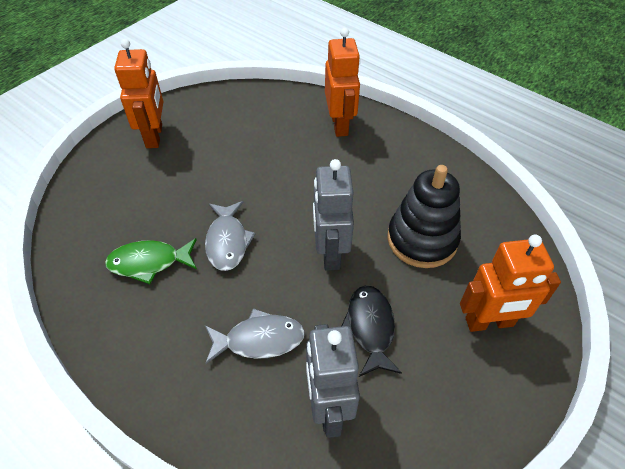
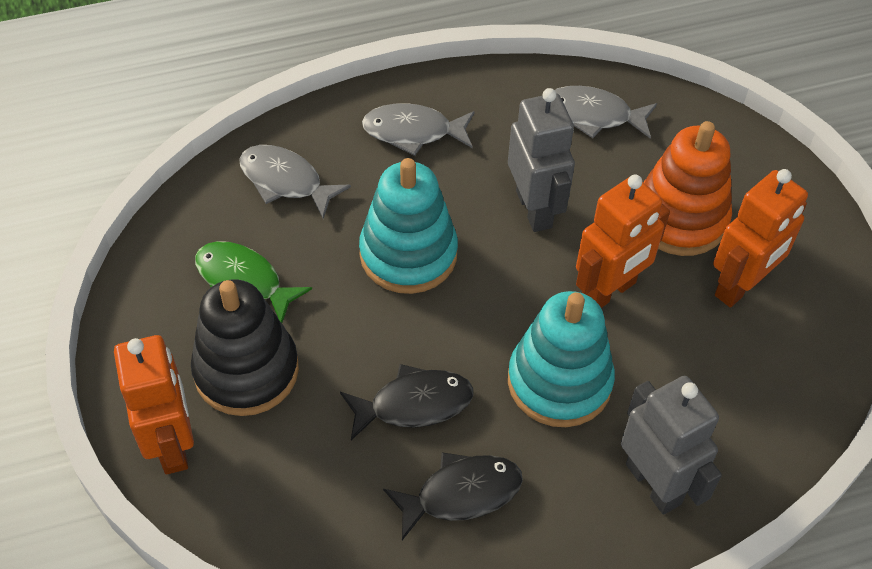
black fish: [341,285,402,377] = 1 -> [340,364,473,440] [383,452,523,540] = 2
grey fish: [205,201,256,271] [205,308,305,364] = 2 -> [239,145,351,219] [362,103,475,156] [555,86,657,139] = 3
orange stacking toy: none = 0 -> [643,121,732,256] = 1
turquoise stacking toy: none = 0 -> [359,158,458,294] [508,291,615,427] = 2

